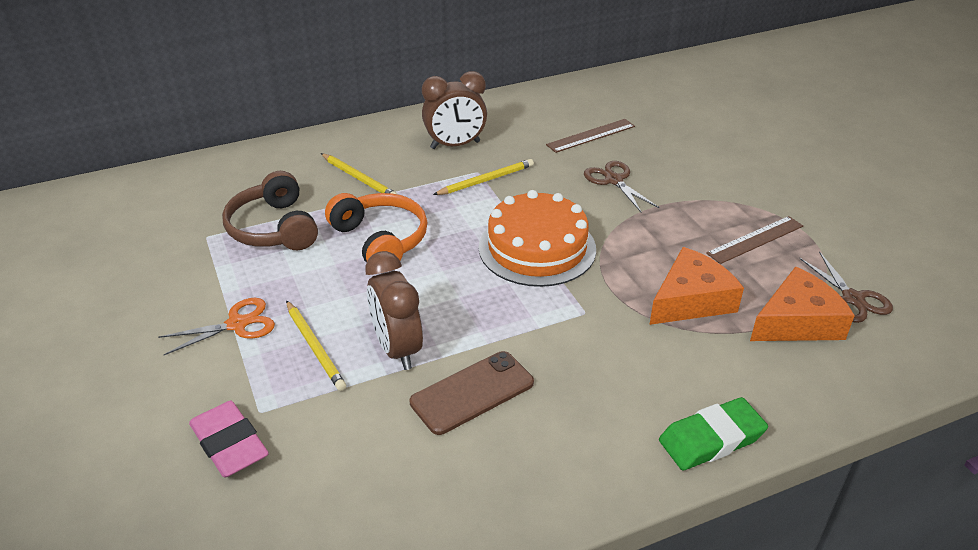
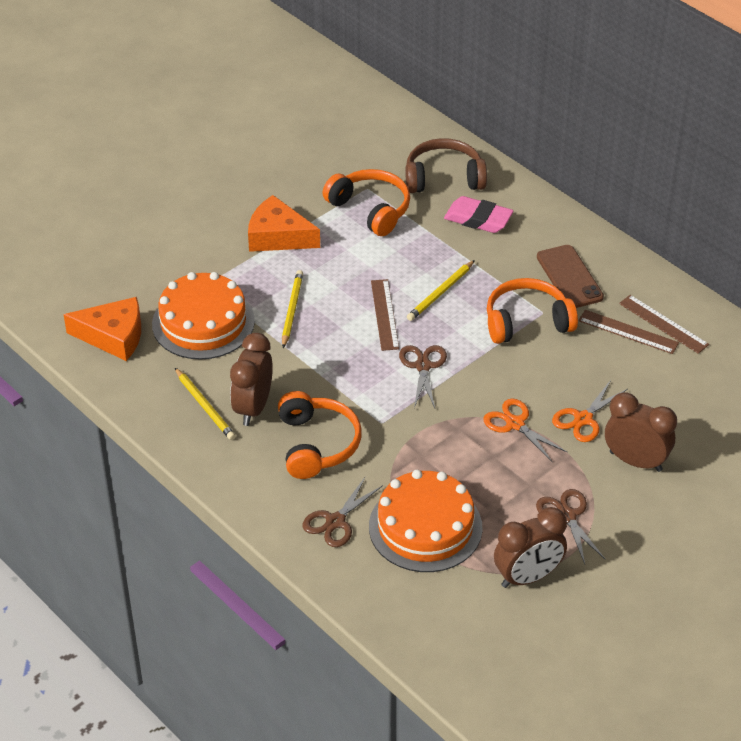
brown clock: [365,251,423,370] [422,71,487,149] = 2 -> [230,333,273,426] [494,507,567,588] [605,392,677,472] = 3
brown ruler: [546,119,635,153] [706,216,803,264] = 2 -> [371,279,399,351] [578,310,679,354] [619,295,709,354] = 3
brown scissors: [584,161,659,213] [799,251,893,323] = 2 -> [303,477,383,547] [399,345,447,408] [536,489,606,564] = 3
green eraser: [659,397,768,470] = 1 -> none = 0
orange cake: [479,190,596,287] = 1 -> [152,272,255,359] [369,470,483,572] = 2
orange headphones: [325,193,427,263] = 1 -> [278,391,362,479] [322,169,410,236] [487,278,578,344] = 3
orange scissors: [158,298,275,355] = 1 -> [483,399,567,462] [552,380,628,442] = 2

